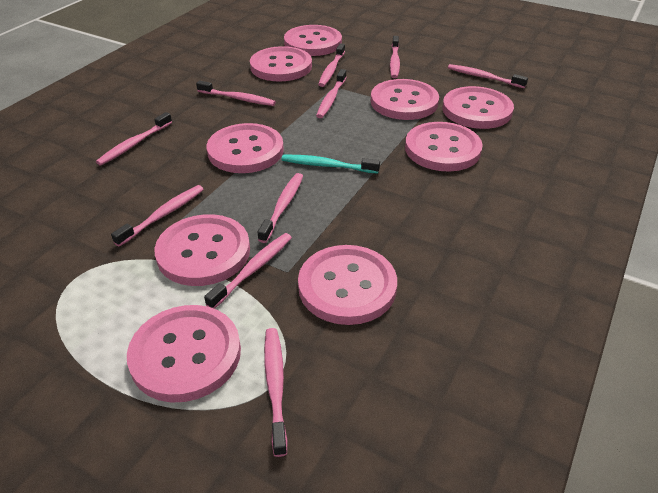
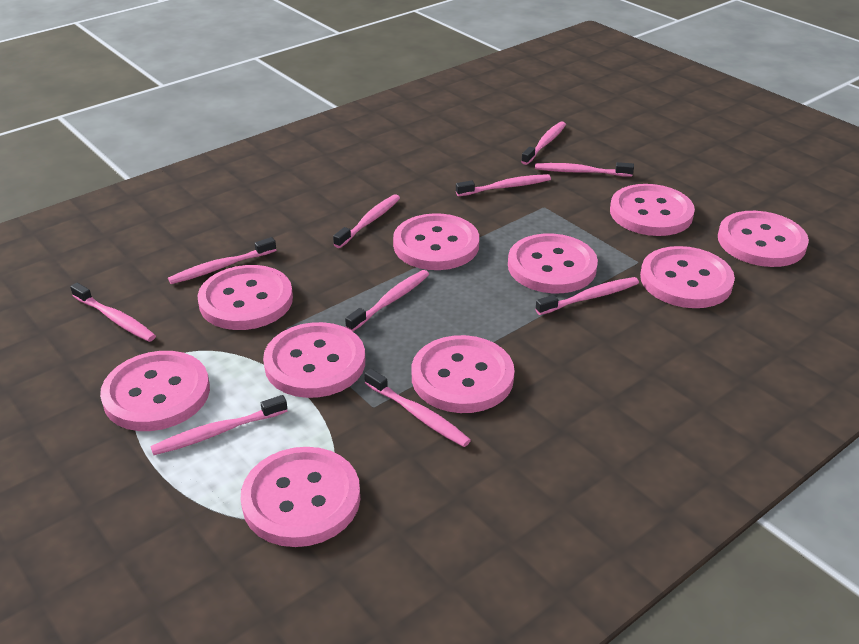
pink button: [127,305,241,402] [154,214,250,286] [207,123,284,173] [250,46,312,82] [284,25,342,56] [298,245,397,325] [371,79,439,120] [405,122,483,171] [442,86,514,129] = 9 -> [100,351,210,431] [198,265,293,330] [241,447,360,547] [263,322,365,398] [393,213,479,270] [411,335,515,413] [508,234,598,293] [610,184,695,236] [640,246,735,308] [718,211,809,267] = 10
turquoise toothbrush: [282,155,380,174] = 1 -> none = 0

